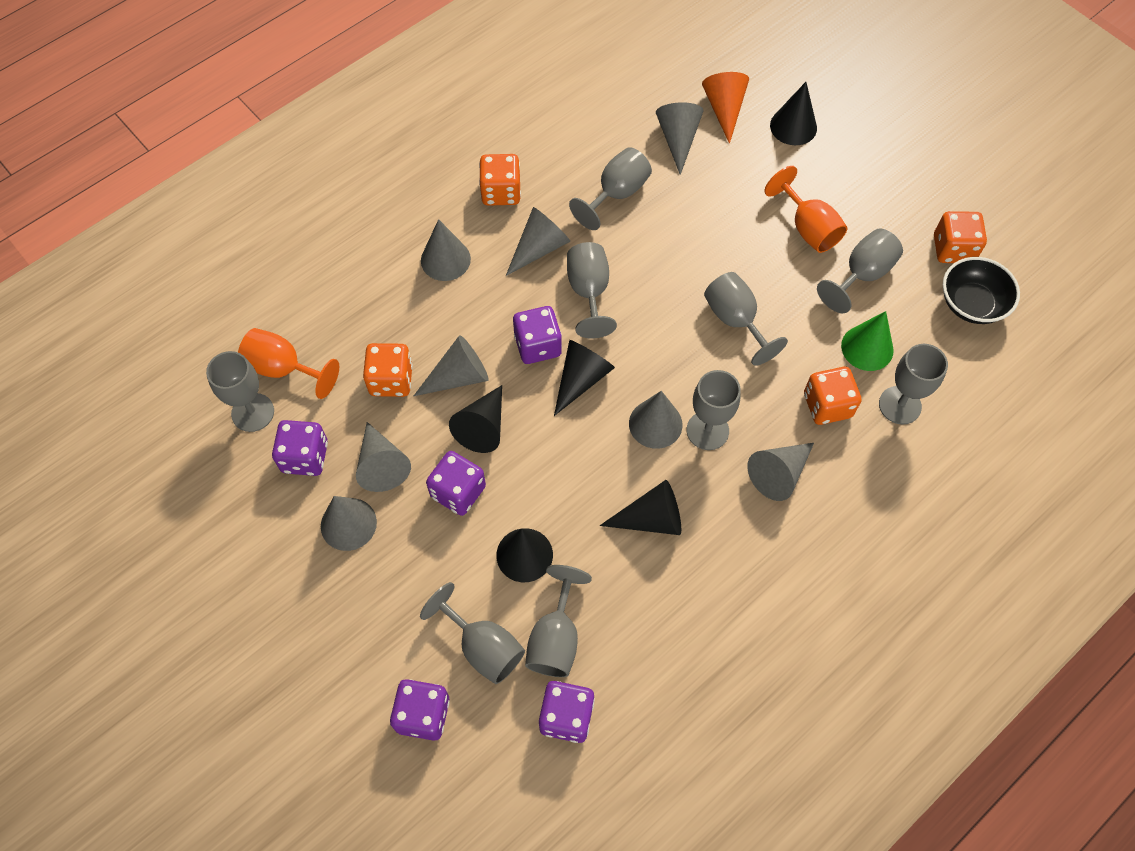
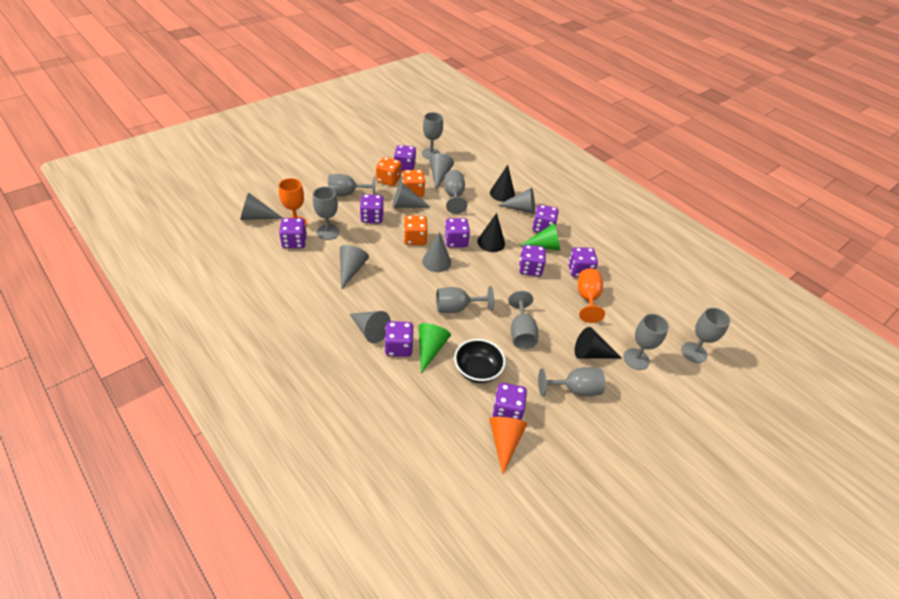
black cone: [449,385,502,453] [496,528,553,582] [554,340,615,416] [600,480,681,535] [770,82,817,145] = 5 -> [477,213,505,252] [490,165,515,202] [575,327,622,359] = 3
green cone: [841,311,894,371] = 1 -> [419,323,451,374] [520,223,560,251] = 2
grey cone: [321,496,377,551] [356,422,411,492] [414,335,489,396] [421,219,471,281] [506,207,570,276] [629,391,683,449] [656,103,704,175] [747,443,814,501] = 8 -> [240,192,283,220] [340,245,369,290] [350,311,391,343] [392,182,431,208] [422,232,451,272] [429,153,454,189] [498,187,535,214] = 7
orange dice: [363,343,413,397] [479,154,521,206] [804,367,862,425] [934,211,987,263] = 4 -> [376,157,401,186] [402,170,425,197] [403,216,428,245] = 3
purple dice: [272,420,328,476] [390,679,450,741] [426,451,486,516] [513,306,562,364] [539,681,595,743] = 5 -> [279,218,307,248] [360,194,384,223] [385,321,413,357] [394,145,416,171] [444,218,470,248] [493,383,527,420] [519,245,546,276] [532,204,559,233] [568,247,598,277] = 9

